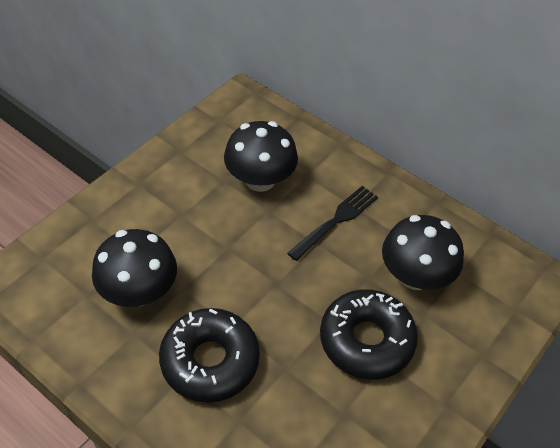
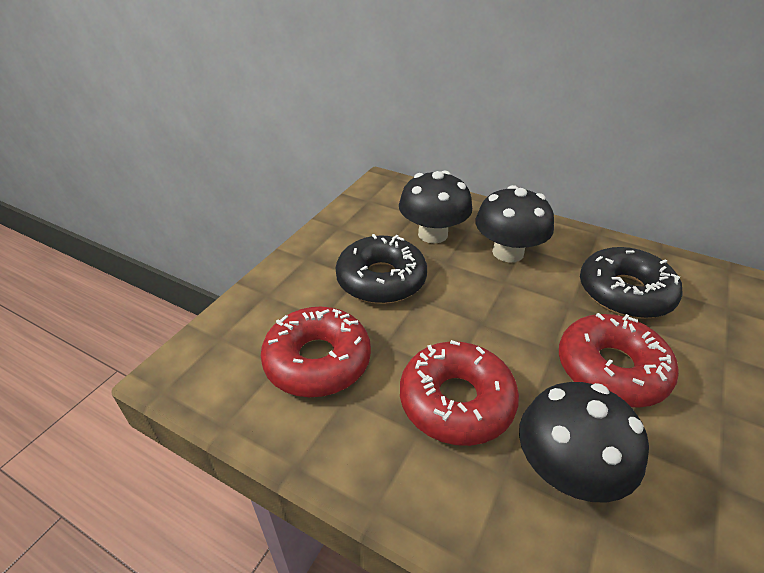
black fork: [287,186,378,261] = 1 -> none = 0
red donut: none = 0 -> [261,307,371,397] [400,340,519,446] [559,313,679,408] = 3

